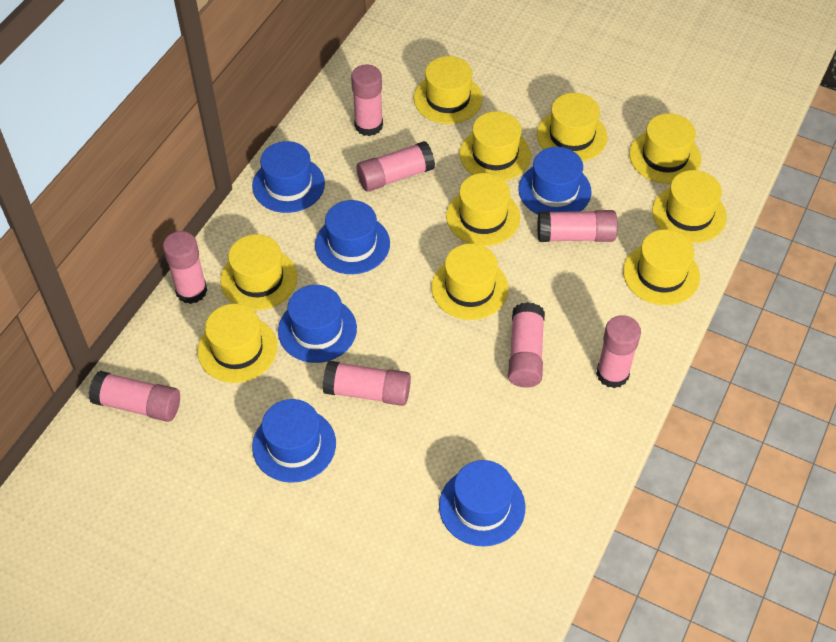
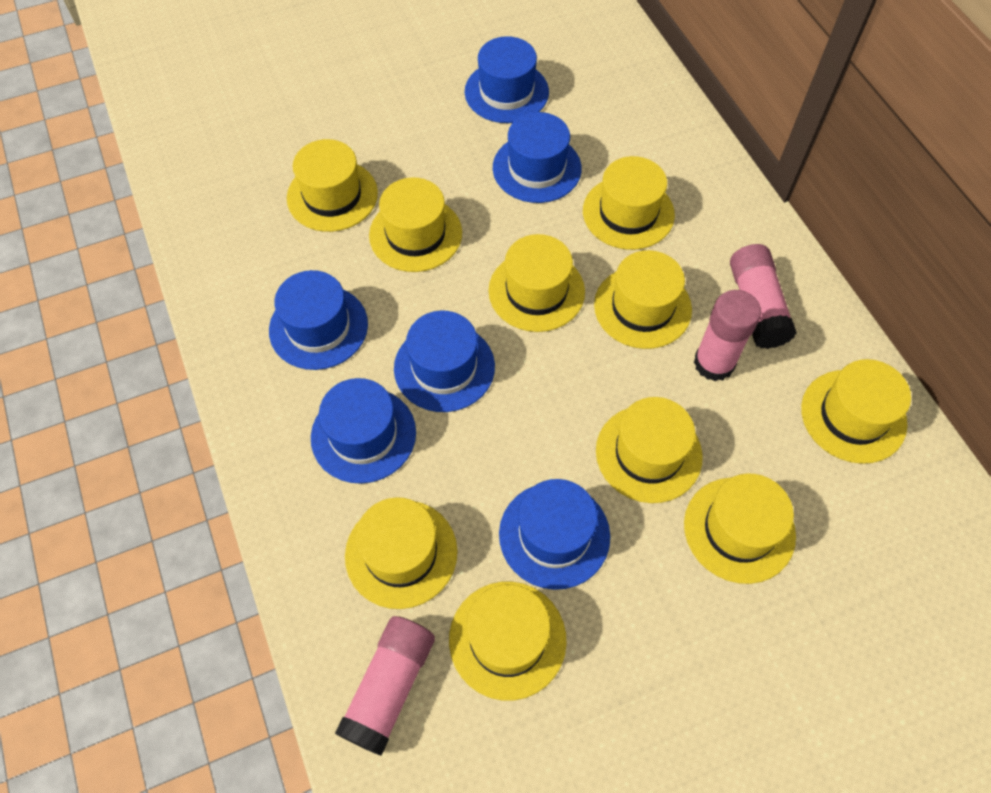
pink glue stick: [89,371,180,422] [163,231,207,304] [323,361,411,406] [351,65,383,136] [356,141,435,192] [508,302,545,388] [537,210,618,242] [596,315,641,388] = 8 -> [335,616,435,756] [694,290,761,381] [730,244,797,349] = 3

